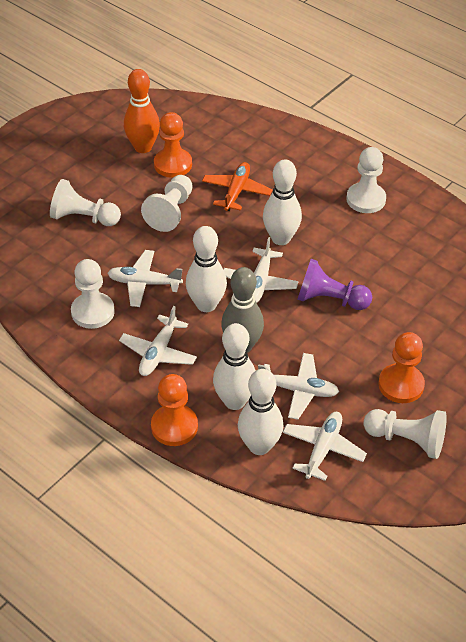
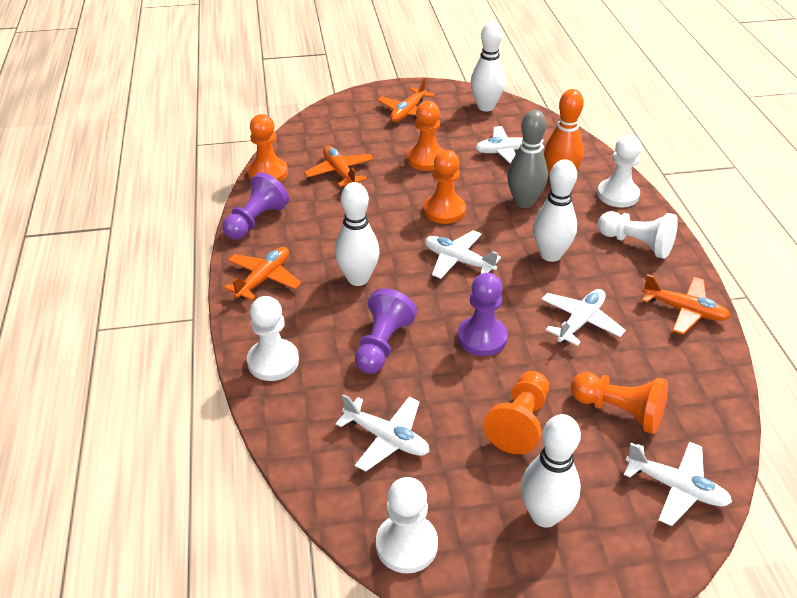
orange pawn: [151,374,198,446] [154,112,192,178] [378,332,425,403] = 3 -> [247,114,288,182] [407,101,444,171] [424,150,466,224] [484,371,549,454] [571,372,668,434] = 5
orange plane: [202,162,272,211] = 1 -> [224,247,301,300] [304,146,374,187] [377,77,435,122] [642,274,731,335] = 4
purple pawn: [297,259,372,310] = 1 -> [223,172,289,239] [355,288,417,374] [457,273,508,356] = 3
white pawn: [50,179,121,226] [71,259,115,329] [141,175,193,232] [346,147,386,213] [364,409,447,459] = 5 -> [247,296,299,381] [376,477,438,573] [597,135,641,207] [598,211,678,259] = 4

